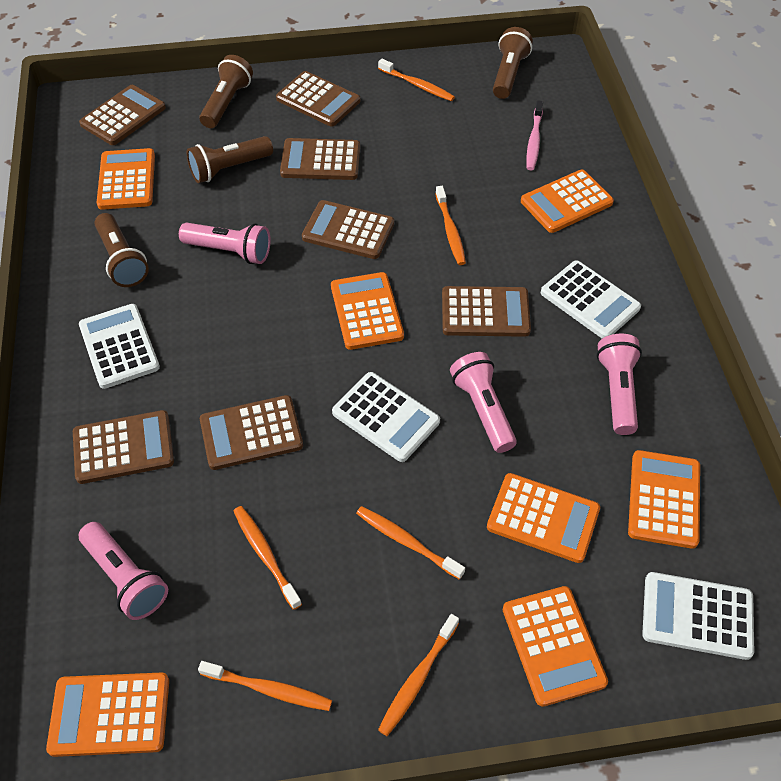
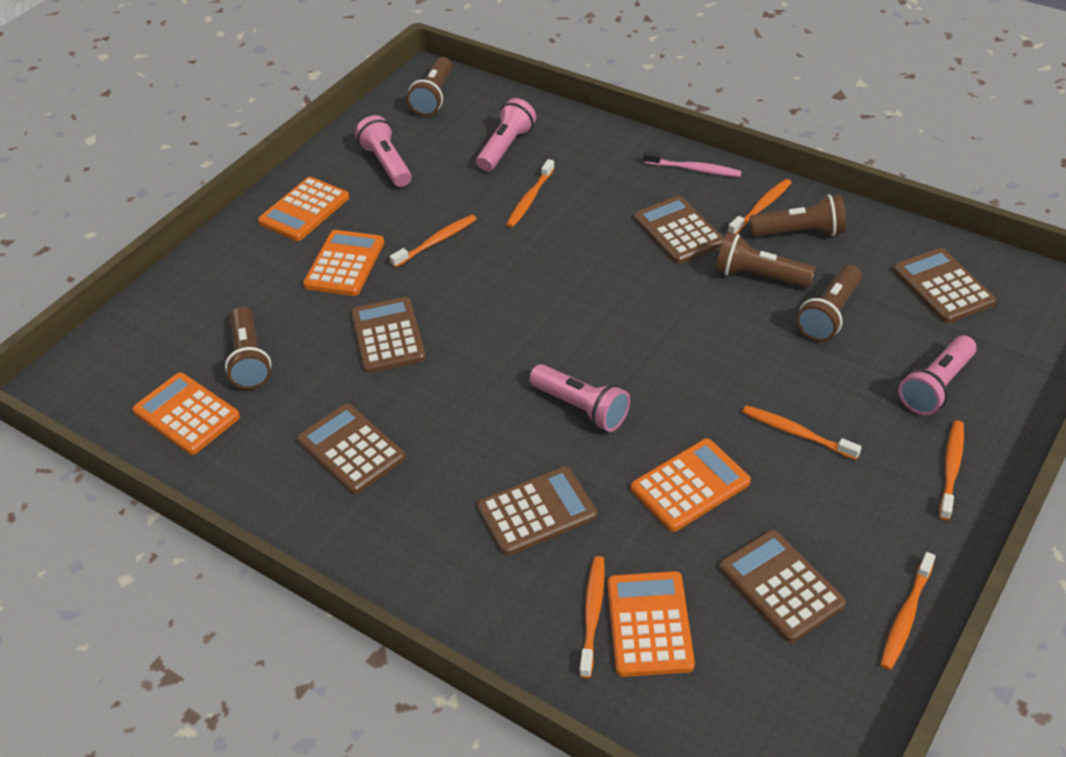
brown calculator: [73,410,174,484] [79,85,166,145] [200,395,303,470] [276,71,360,127] [280,138,360,180] [302,200,394,259] [442,286,531,337] = 7 -> [297,404,405,494] [351,297,426,373] [477,466,597,556] [634,196,724,264] [719,530,846,643] [893,248,996,323] = 6
brown flashlight: [94,213,149,287] [187,136,273,183] [199,55,253,128] [493,27,533,99] = 4 -> [225,307,271,389] [407,57,452,116] [715,233,816,288] [749,194,846,237] [796,265,862,342] = 5
orange calculator: [46,672,169,757] [97,148,155,210] [331,272,404,350] [487,473,600,563] [503,586,608,707] [521,170,614,233] [628,450,700,549] = 7 -> [132,373,240,455] [258,177,349,241] [303,230,384,296] [607,571,695,677] [631,438,751,532] = 5
orange toothbrush: [198,661,332,711] [233,506,302,610] [356,506,465,580] [378,59,455,101] [378,614,459,736] [435,186,466,265] = 6 -> [390,215,476,268] [506,159,555,228] [579,556,605,678] [728,179,792,235] [743,405,862,460] [880,552,936,670] [939,420,964,520] = 7
white calculator: [79,304,160,389] [332,372,440,462] [541,260,641,338] [642,572,754,660] = 4 -> none = 0

